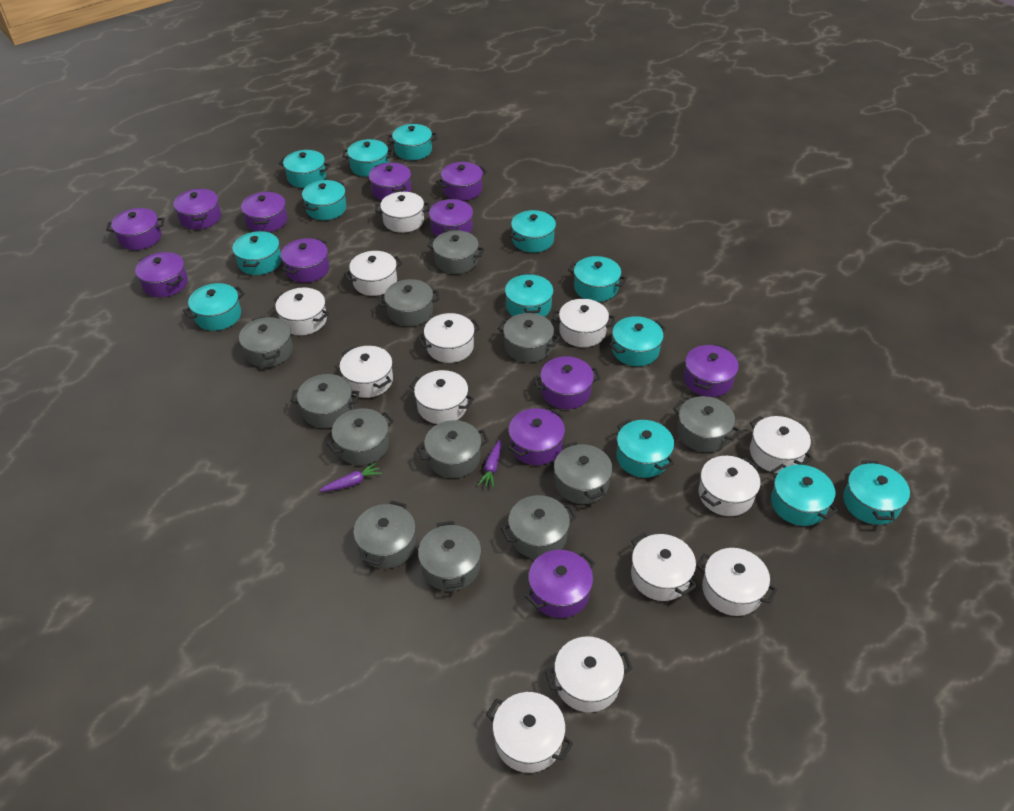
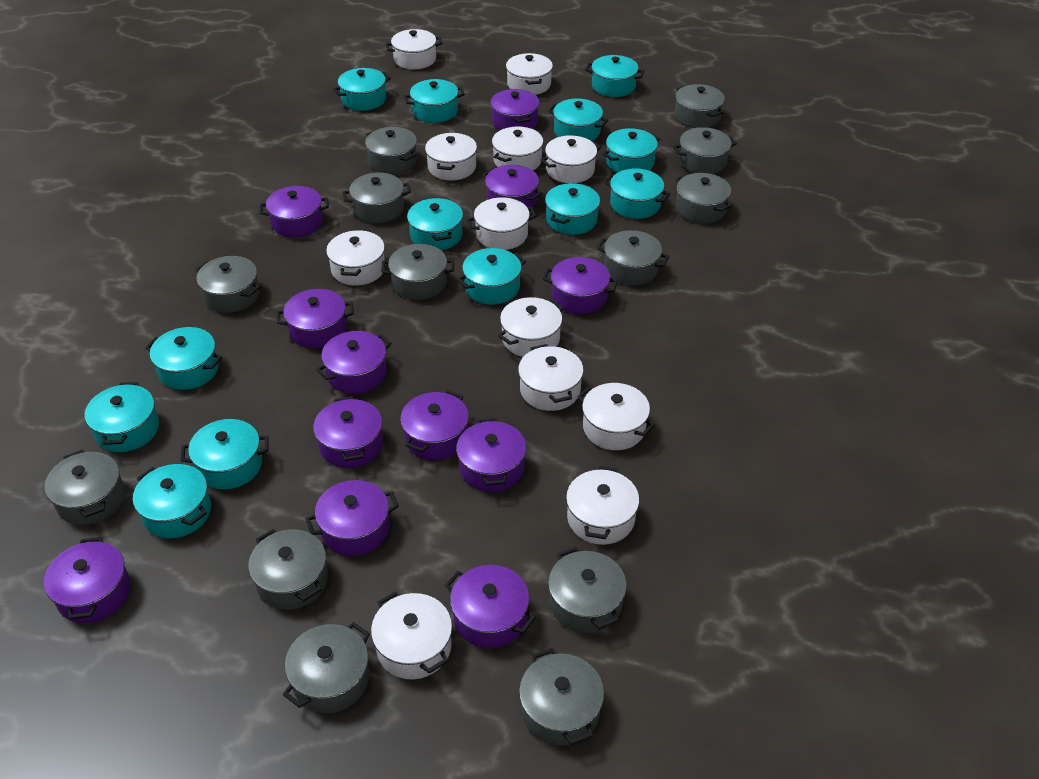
grey pot: [239,316,293,367] [290,374,359,428] [326,408,394,465] [353,500,416,569] [379,279,440,327] [417,420,489,478] [418,521,481,591] [427,230,485,274] [497,313,560,363] [501,495,577,559] [554,442,613,504] [673,396,741,452] = 12 -> [45,450,125,525] [196,256,260,313] [248,529,328,610] [283,622,370,713] [343,173,411,223] [365,127,417,174] [381,244,454,300] [519,648,604,746] [548,547,627,633] [597,230,669,286] [673,127,737,174] [675,84,725,128] [676,173,732,224] = 13
purple carrot: [320,462,382,492] [478,439,502,488] = 2 -> none = 0
white pot: [274,287,329,335] [339,346,393,398] [344,251,403,296] [375,192,430,233] [409,370,474,424] [418,313,480,363] [486,692,573,773] [545,636,632,712] [552,299,615,347] [631,533,697,601] [696,548,777,616] [699,456,761,516] [750,416,813,473] = 13 -> [326,229,385,286] [371,591,452,680] [385,29,443,69] [425,132,477,181] [467,197,537,250] [492,127,543,170] [498,297,564,357] [506,53,553,95] [518,344,584,411] [541,135,601,183] [566,466,639,545] [577,383,655,450] = 12

